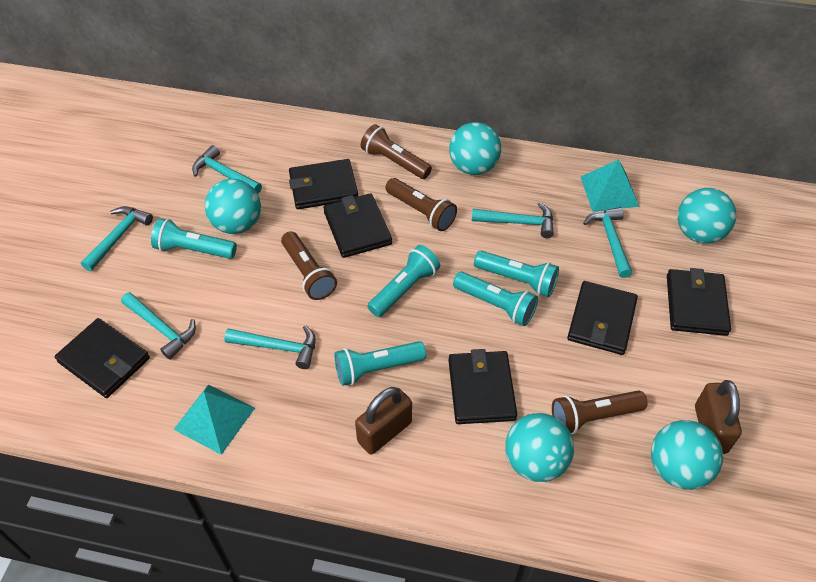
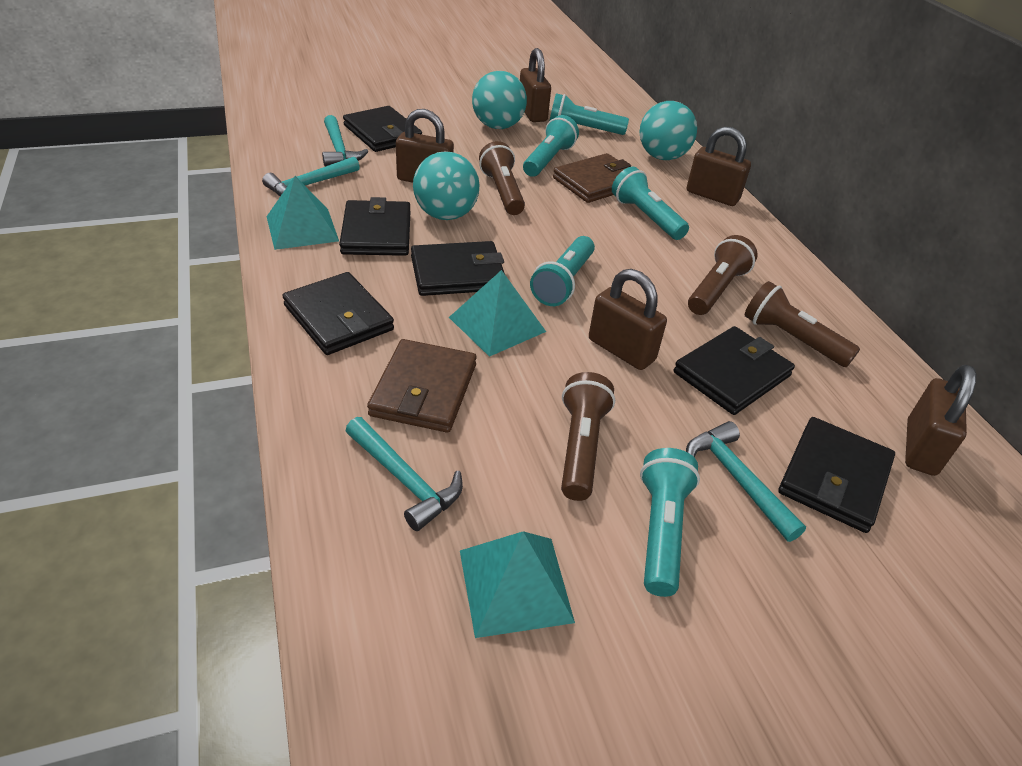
brown padlock: [355,387,412,454] [695,380,742,454] = 2 -> [396,109,454,183] [520,48,551,122] [589,269,667,370] [687,127,751,206] [905,365,977,476] = 5
brown wallet: none = 0 -> [367,339,477,433] [553,153,631,203] = 2
turquoise ball: [205,179,261,234] [449,122,501,175] [505,413,574,482] [651,420,723,490] [677,188,736,244] = 5 -> [413,151,480,220] [472,71,527,129] [640,101,697,160] = 3
turquoise hammer: [81,206,153,271] [121,292,196,360] [192,145,262,194] [224,325,316,369] [472,202,554,238] [583,207,632,278] = 6 -> [262,157,360,196] [322,115,368,167] [345,417,463,531] [686,421,806,542] = 4
turquoise pyramid: [173,384,255,455] [581,159,639,211] = 2 -> [266,176,339,250] [449,270,546,357] [460,531,575,638] = 3

